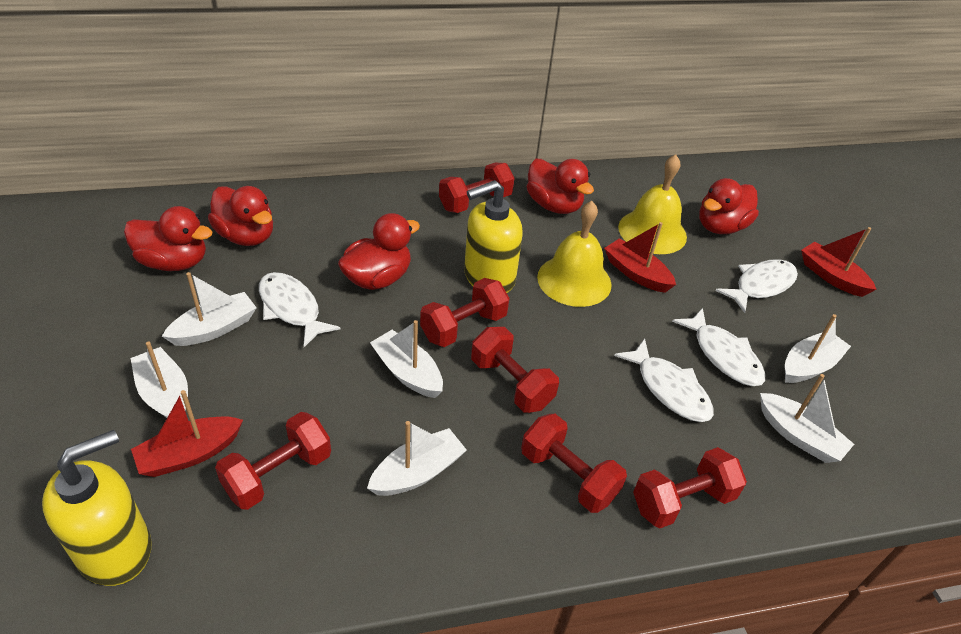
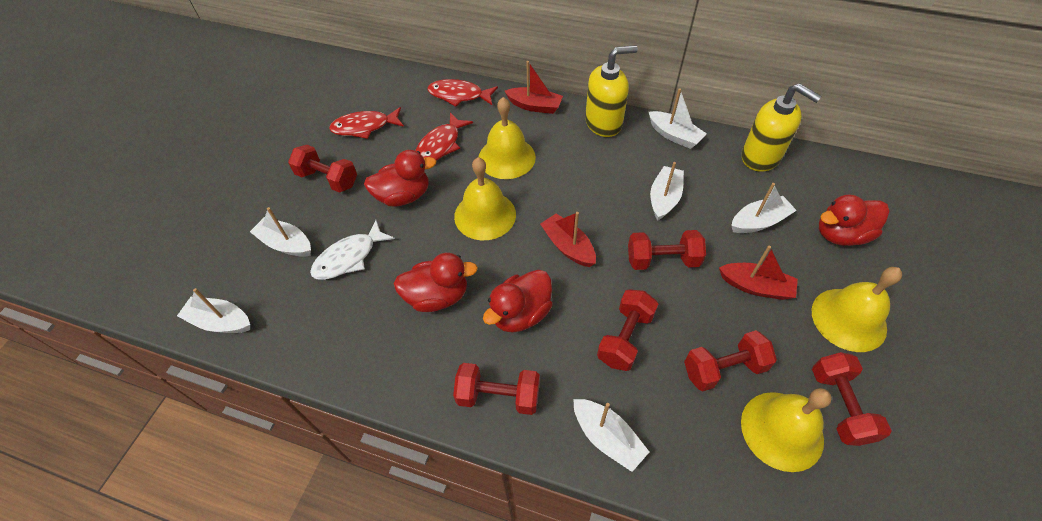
red duck: [124,206,212,271] [208,186,273,246] [338,213,420,290] [527,159,594,214] [699,178,759,234] = 5 -> [364,150,436,207] [394,253,478,312] [483,270,553,333] [819,194,889,246] = 4
red fish: none = 0 -> [329,107,404,139] [415,113,473,161] [428,79,498,107] = 3
white fish: [259,272,341,347] [614,339,714,422] [672,308,765,386] [715,259,798,313] = 4 -> [310,220,395,280] = 1
yellow bell: [537,201,612,307] [618,154,687,254] = 2 -> [454,157,516,241] [479,97,536,179] [741,388,832,472] [812,267,902,352] = 4

